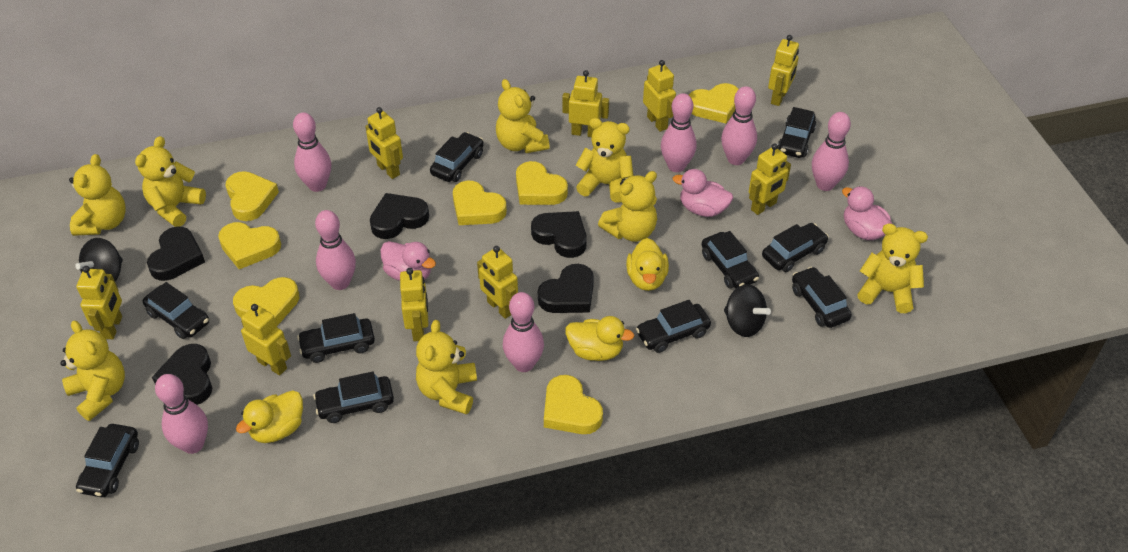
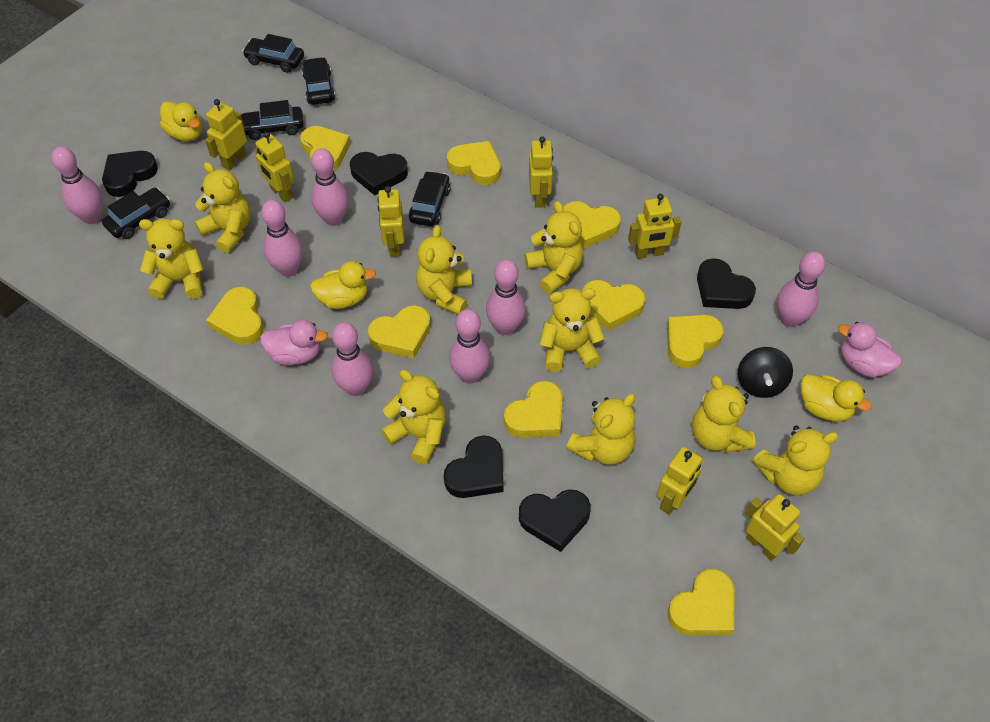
black car: [76,424,139,497] [143,282,209,339] [297,313,375,363] [313,371,394,423] [430,132,484,182] [636,300,711,353] [702,231,759,289] [762,223,829,272] [778,107,816,158] [792,267,852,328] = 10 -> [102,188,170,239] [241,100,304,140] [242,34,304,73] [302,57,335,105] [409,171,451,226] = 5
black spinning top: [75,238,123,281] [724,284,771,337] = 2 -> [738,347,793,398] = 1
pink duck: [380,241,436,281] [673,169,733,217] [842,186,892,240] = 3 -> [260,320,328,365] [838,322,902,378] = 2
yellow heart: [218,222,281,269] [226,171,279,221] [233,277,299,326] [453,181,507,225] [516,161,568,205] [544,375,603,434] [689,83,739,123] = 7 -> [206,286,264,345] [300,126,351,171] [368,305,431,358] [447,141,501,185] [504,381,563,438] [563,201,621,248] [582,280,645,331] [667,315,723,368] [667,568,734,636] = 9
yellow robot: [76,266,122,339] [241,304,291,375] [365,107,403,179] [400,268,428,341] [477,246,518,319] [562,70,609,137] [643,60,676,132] [749,144,791,215] [768,35,799,106] = 9 -> [205,99,247,171] [255,132,295,202] [377,186,405,257] [529,136,553,208] [628,194,682,259] [657,447,702,515] [745,494,805,561] = 7
yellow teddy bear: [61,321,125,421] [69,154,126,236] [135,136,206,227] [416,320,477,415] [496,79,550,153] [576,118,633,202] [598,171,657,242] [857,223,928,313] = 8 -> [139,218,204,299] [195,162,250,253] [381,370,446,464] [416,225,472,314] [524,201,583,294] [539,288,605,372] [566,394,635,465] [692,376,755,453] [752,426,838,495] = 9

